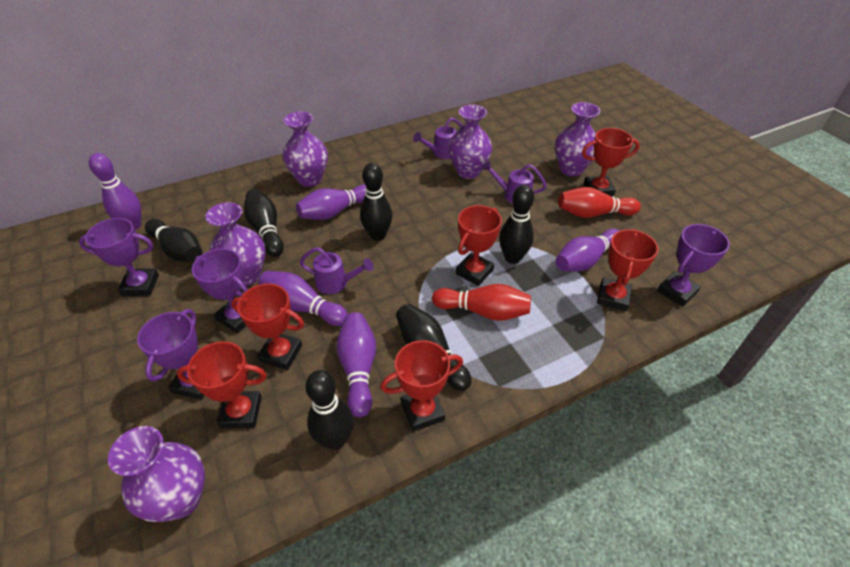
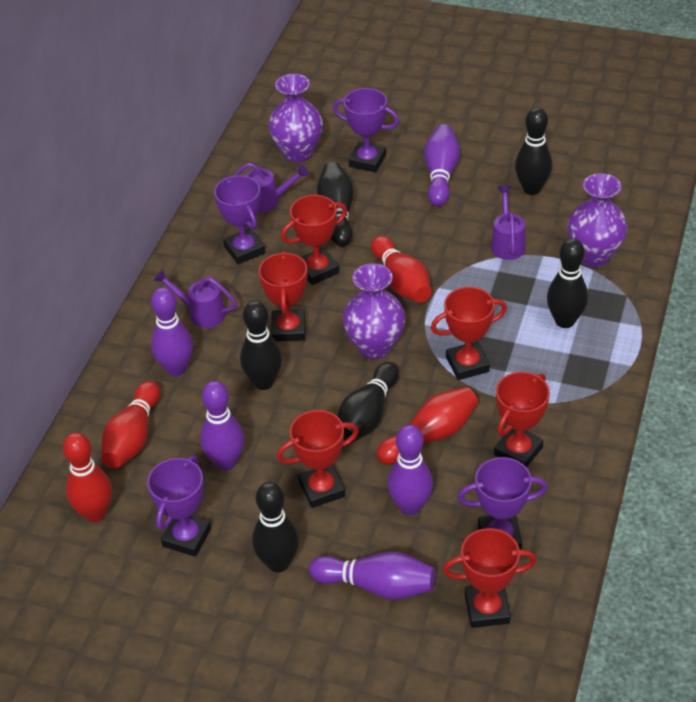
purple vase: [108,426,205,522] [205,202,265,286] [283,112,328,187] [449,105,492,179] [555,102,600,176] = 5 -> [269,74,323,162] [343,263,405,359] [567,173,628,267] = 3
red bowling pin: [432,284,531,321] [558,187,641,218] = 2 -> [63,432,112,522] [101,381,160,468] [371,236,432,303] [377,387,478,465] = 4

